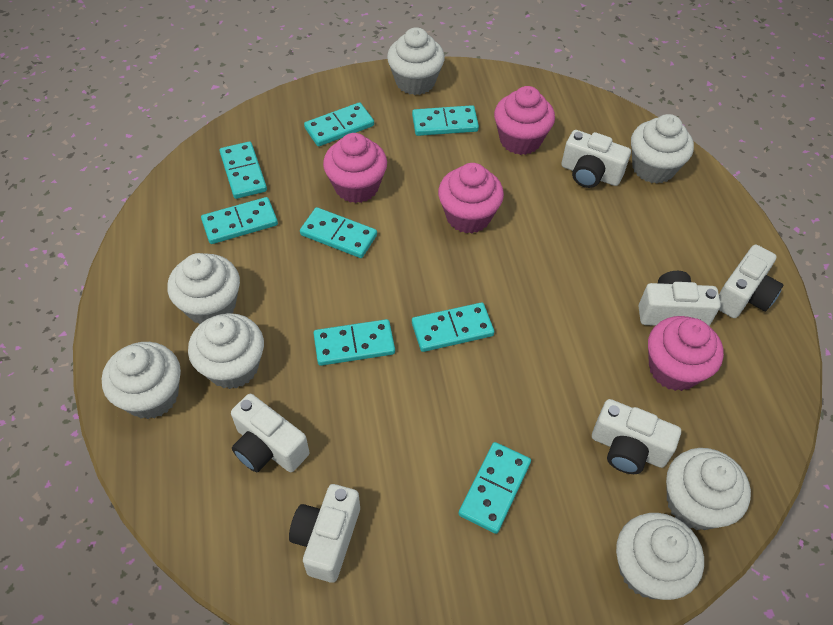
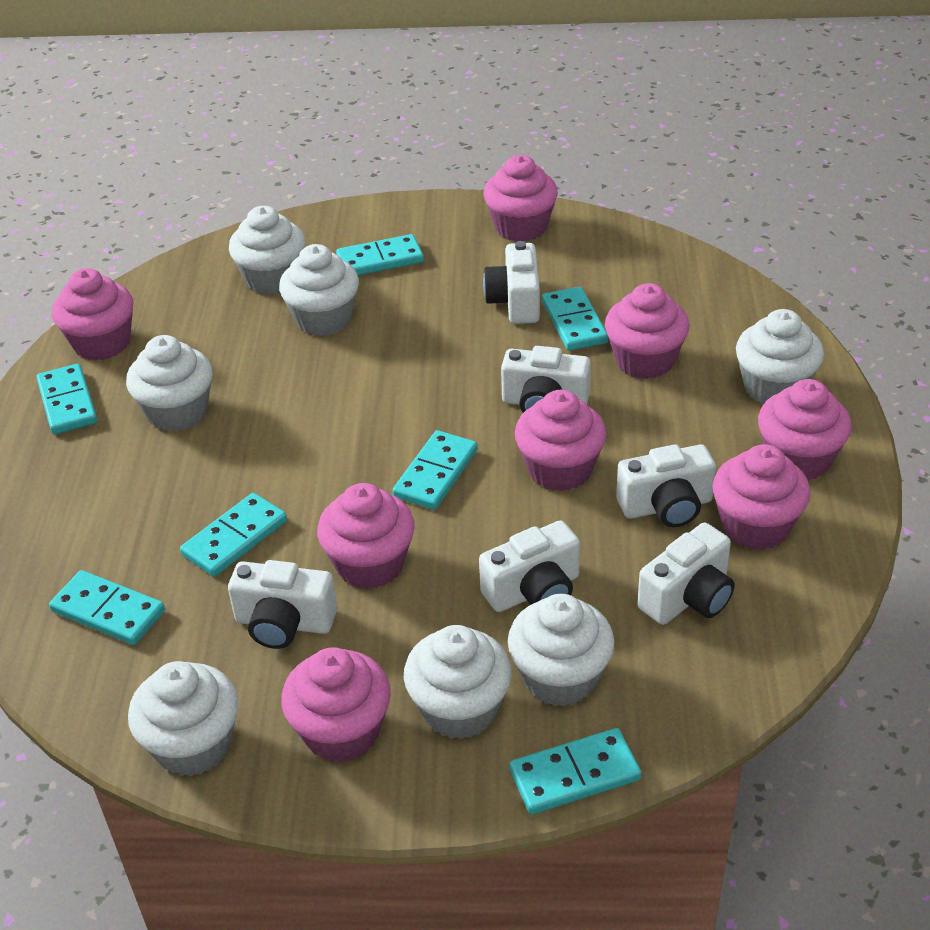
pink cupcake: [323,133,387,203] [438,163,504,233] [494,86,555,155] [648,316,724,391] = 4 -> [52,268,134,361] [281,647,391,763] [317,483,415,589] [484,155,558,241] [515,390,607,491] [605,283,689,379] [712,444,810,550] [758,379,852,481] = 8
turquoise domino: [201,197,278,244] [220,141,267,199] [300,207,377,258] [304,102,374,146] [313,319,395,366] [412,105,479,136] [412,302,494,352] [458,442,531,534] = 8 -> [36,364,97,434] [49,570,165,645] [180,493,287,577] [336,234,424,275] [392,430,478,510] [509,728,641,814] [542,287,608,350] = 7

